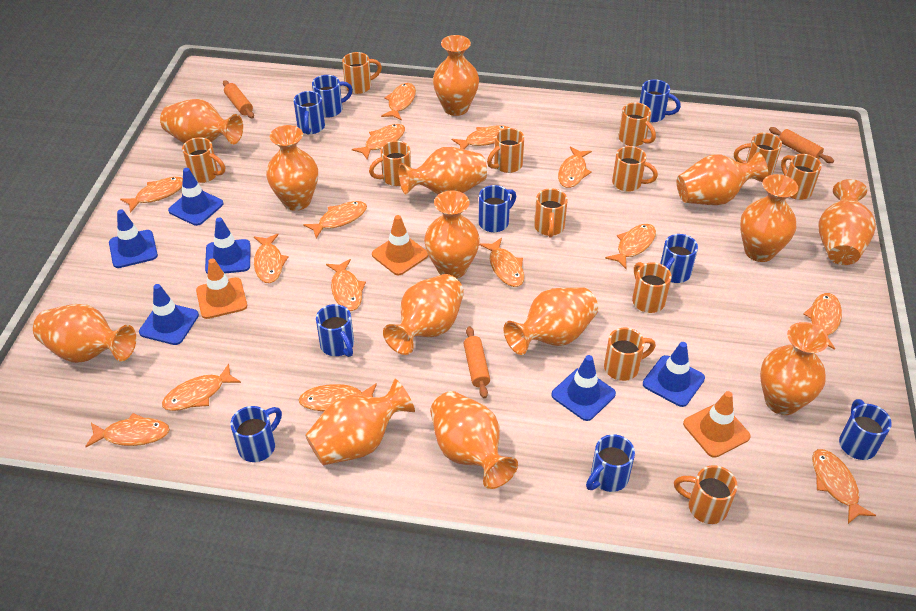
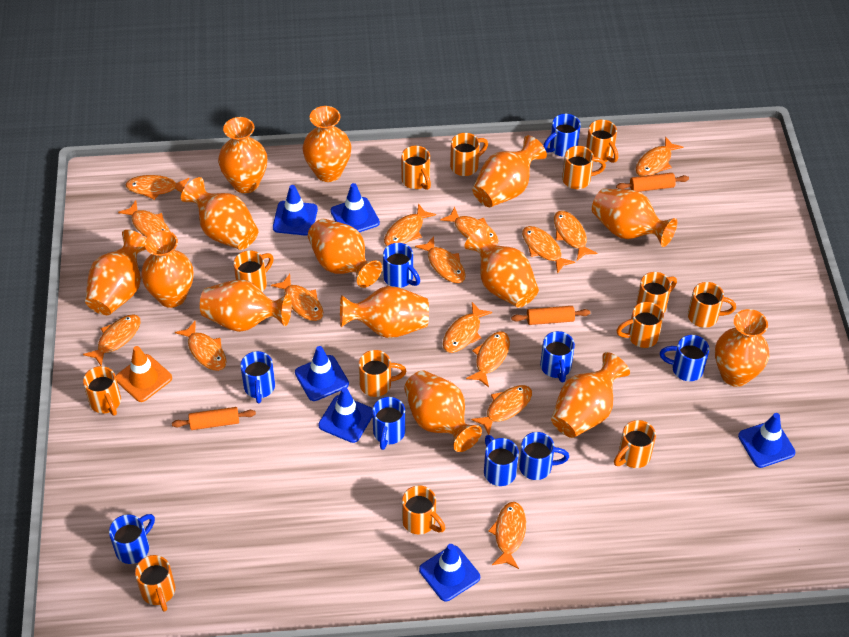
orange mug: [182,137,225,183] [342,52,382,94] [369,141,411,186] [487,128,524,173] [534,188,568,238] [604,328,656,381] [612,146,658,192] [618,102,656,146] [632,262,671,313] [674,465,738,524] [734,133,782,176] [781,154,822,200] = 12 -> [83,366,121,416] [135,555,175,612] [233,250,274,292] [359,350,406,397] [401,146,431,190] [402,485,445,535] [450,133,488,176] [562,146,606,189] [586,120,618,163] [614,420,656,468] [616,302,664,348] [636,272,677,313] [688,282,736,328] = 13
orange traffic cone: [196,258,247,319] [372,215,428,276] [683,391,751,458] = 3 -> [116,346,172,402] = 1

